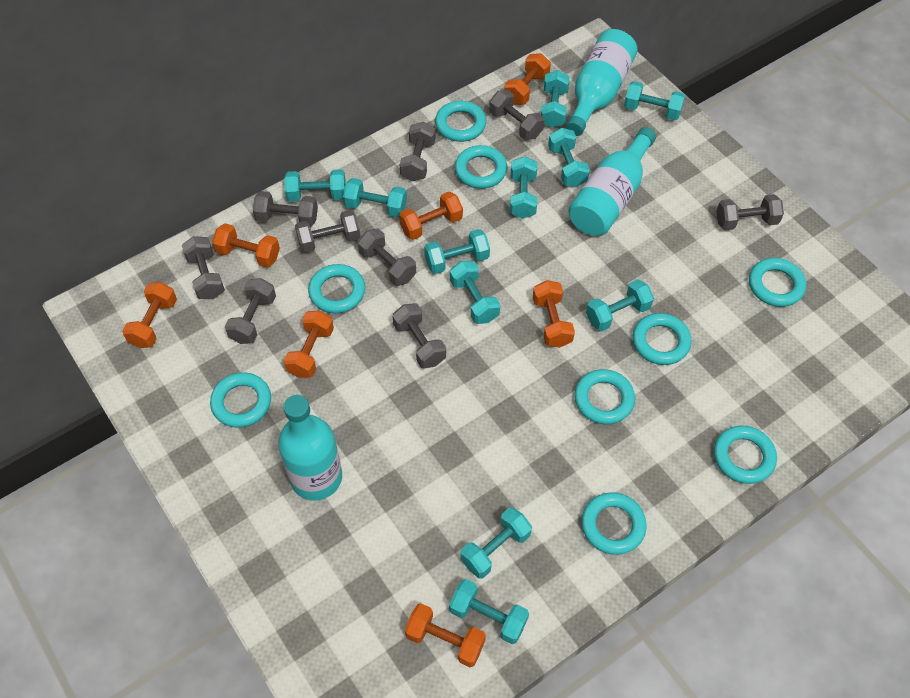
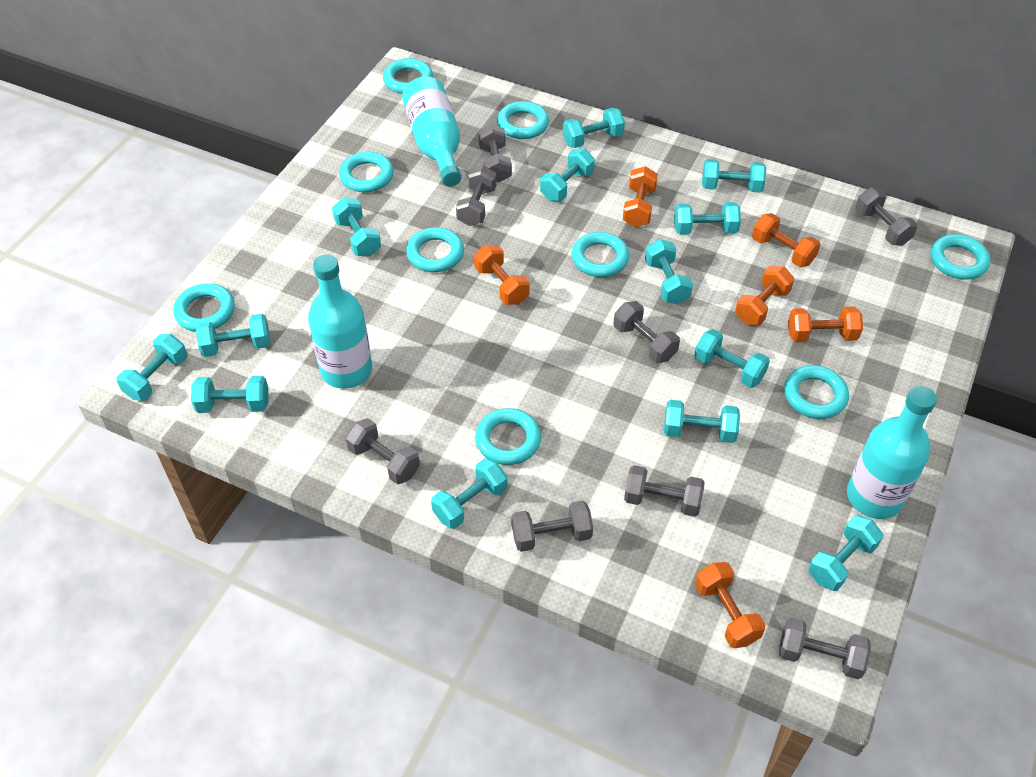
grey dumbbell: [182,236,225,299] [225,278,276,344] [253,191,318,227] [295,210,360,253] [358,228,416,286] [392,303,446,369] [399,122,435,181] [489,90,545,140] [716,194,784,230] = 9 -> [346,418,420,484] [456,165,497,226] [478,124,512,182] [511,501,593,552] [614,301,680,363] [624,465,705,517] [779,617,871,679] [855,187,918,246] = 8
orange dumbbell: [122,282,177,348] [212,223,280,268] [284,311,334,378] [399,192,463,240] [405,603,486,667] [504,53,551,105] [533,280,575,348] = 7 -> [474,245,530,305] [623,166,658,227] [695,562,766,648] [735,266,794,325] [752,213,821,268] [788,307,863,342] = 6
turquoise dumbbell: [284,169,346,202] [343,178,407,218] [424,229,490,274] [449,579,529,644] [450,261,500,324] [460,507,532,579] [510,156,537,219] [541,70,570,128] [548,128,590,187] [586,279,654,331] [624,81,685,120] = 11 -> [117,334,187,401] [191,376,268,413] [196,314,270,357] [332,198,381,257] [431,458,507,529] [540,149,595,201] [563,108,625,148] [645,239,693,304] [664,400,740,443] [674,202,741,235] [694,329,770,388] [702,159,766,193] [808,515,883,591] = 13

